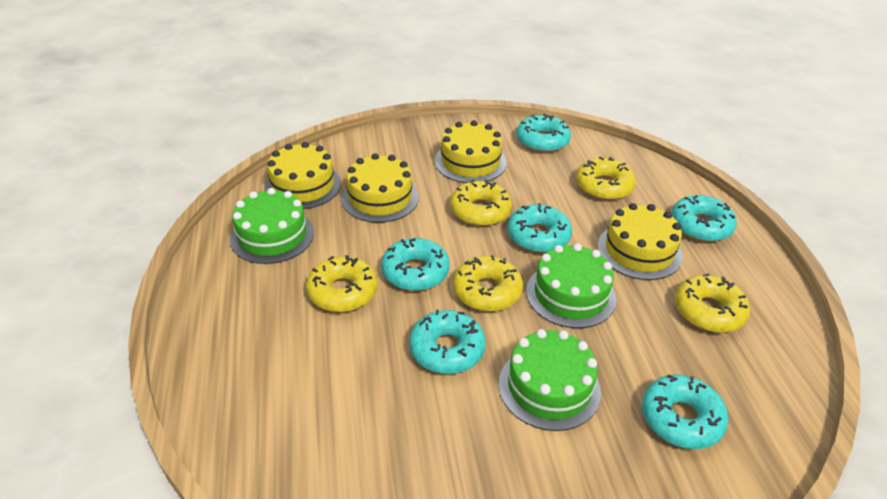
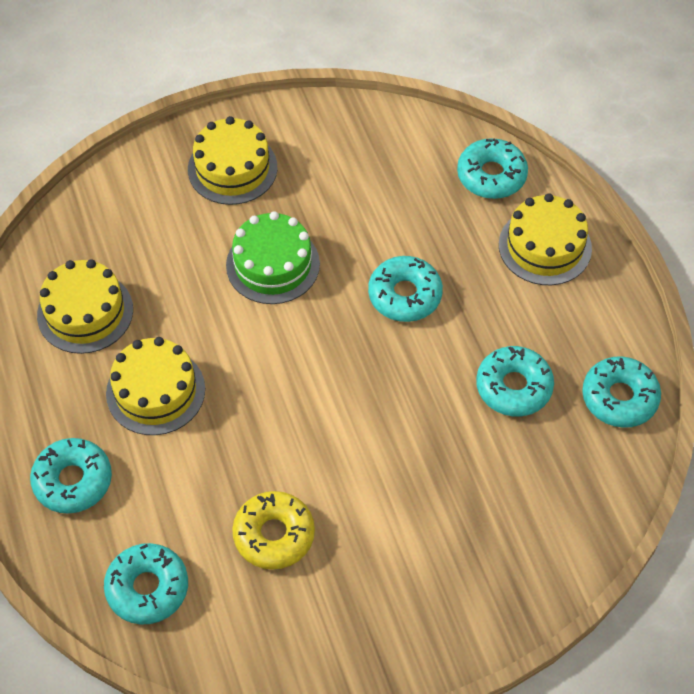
green cake: [230,188,314,264] [499,329,601,431] [526,243,616,328] = 3 -> [226,211,320,304] = 1
yellow donut: [306,255,378,312] [450,180,512,226] [453,255,523,311] [576,156,636,200] [675,273,750,333] = 5 -> [232,491,315,570] = 1

